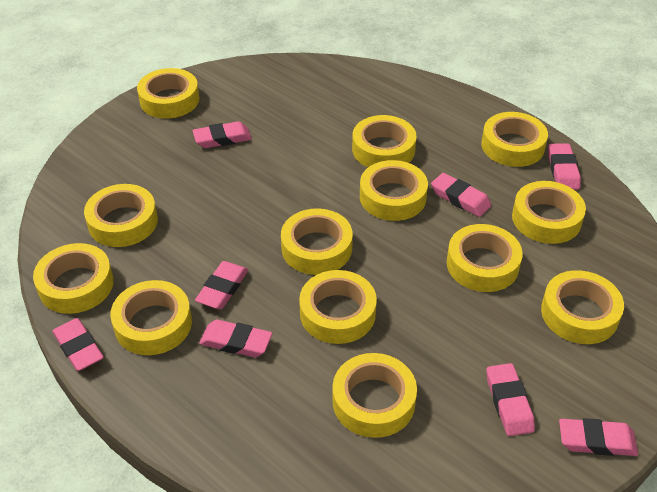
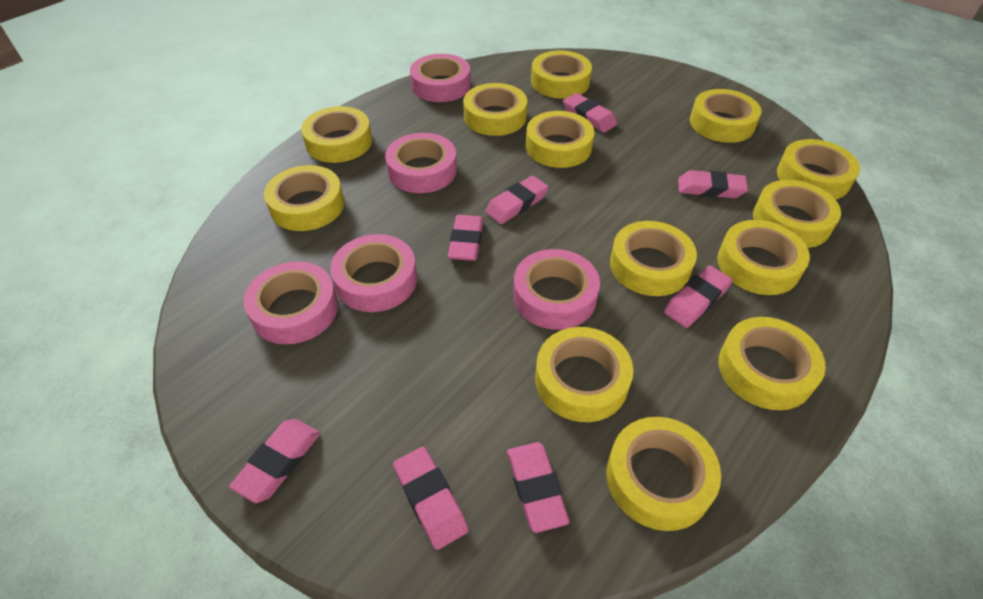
pink tape: none = 0 -> [244,261,338,344] [330,234,417,312] [385,133,457,193] [410,54,471,102] [513,249,600,330] = 5

